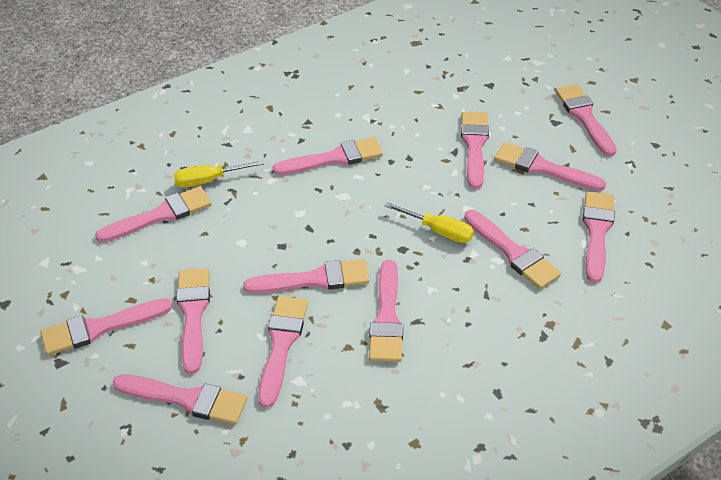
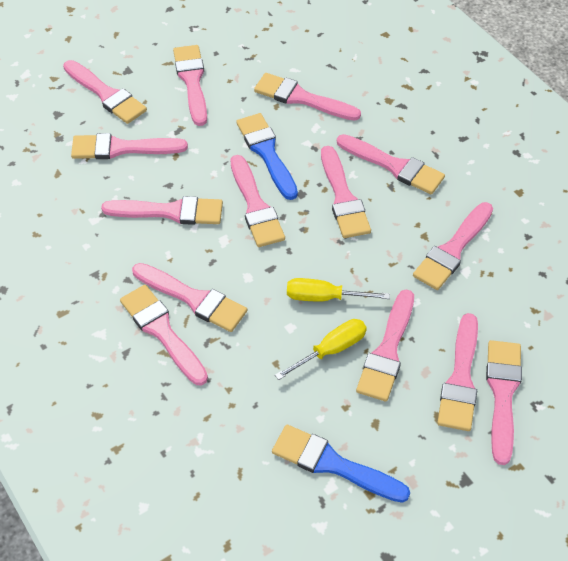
blue brush: none = 0 -> [236,113,298,200] [272,425,410,503] = 2
pink brush: [40,298,172,356] [95,186,212,242] [113,374,247,425] [177,268,210,374] [243,259,369,293] [258,296,308,408] [273,137,383,175] [369,260,403,362] [461,112,489,189] [464,210,561,289] [494,142,606,191] [555,84,617,156] [583,192,615,283] = 13 -> [63,60,147,124] [71,133,188,159] [101,196,223,225] [120,285,208,385] [132,263,247,332] [173,45,207,126] [230,155,285,247] [254,73,361,121] [321,146,371,238] [337,134,445,194] [356,290,414,401] [413,202,493,290] [437,313,478,431] [486,340,522,465] = 14

